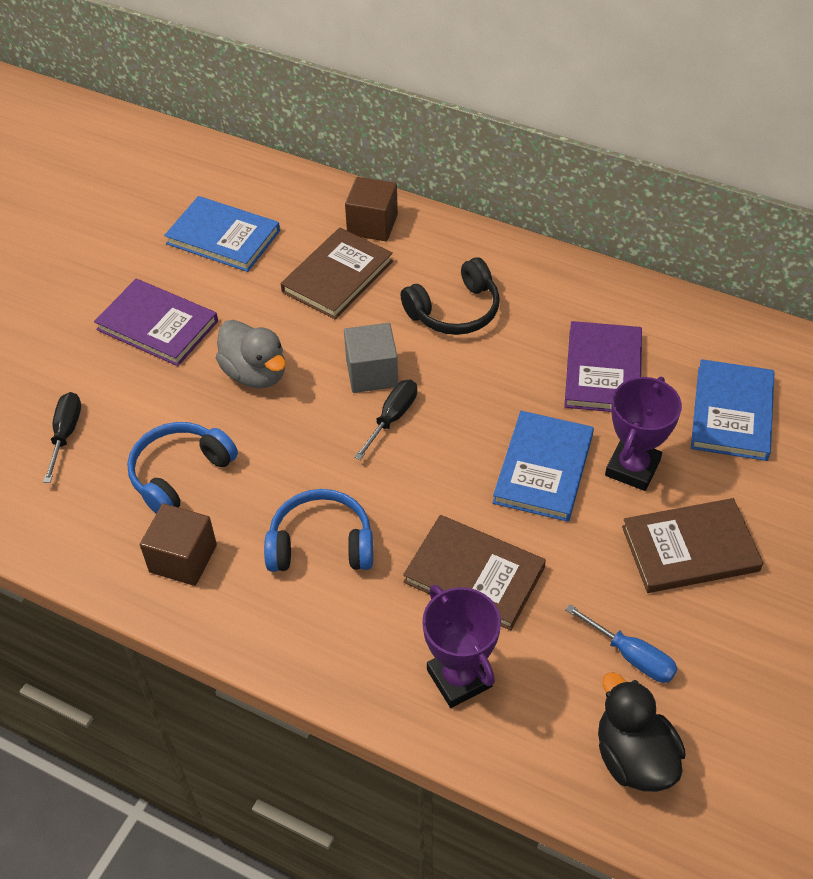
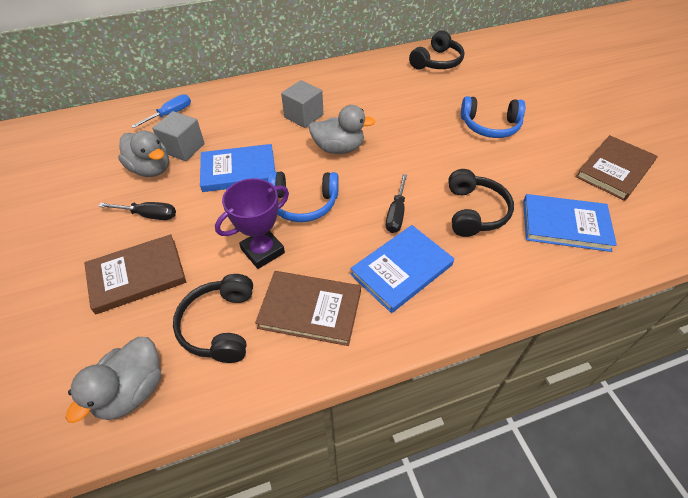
black duck: [598,672,686,792] = 1 -> none = 0
black headphones: [401,257,500,335] = 1 -> [173,274,253,363] [409,31,465,70] [448,169,514,237] = 3
brown cube: [140,503,217,586] [345,177,398,241] = 2 -> none = 0
grey cube: [344,323,398,393] = 1 -> [152,111,205,161] [281,80,324,128] = 2
grey duck: [216,320,286,388] = 1 -> [66,337,161,423] [118,131,169,177] [308,105,375,154] = 3
purple book: [94,279,218,366] [564,321,642,412] = 2 -> none = 0
purple trophy: [422,585,501,708] [605,377,682,491] = 2 -> [215,178,289,269] = 1

